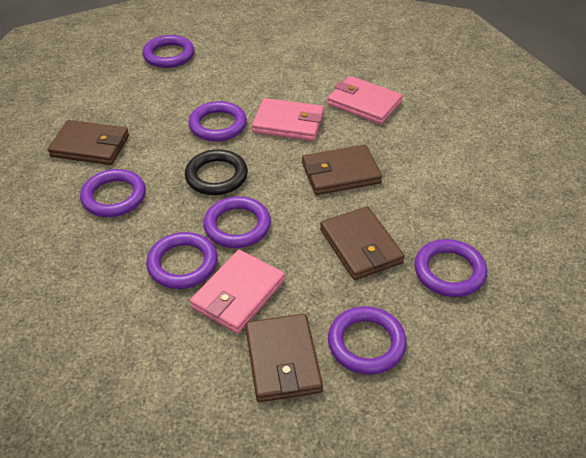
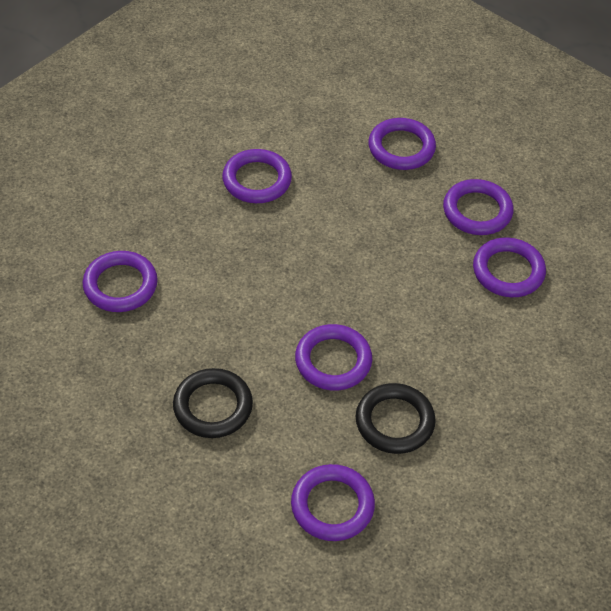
black ring: [185,149,248,195] = 1 -> [173,368,253,438] [356,383,436,454] = 2
brown wallet: [48,120,129,165] [245,314,323,402] [302,145,382,195] [320,206,405,280] = 4 -> none = 0
pink wallet: [190,250,285,334] [252,98,324,141] [328,76,403,124] = 3 -> none = 0

